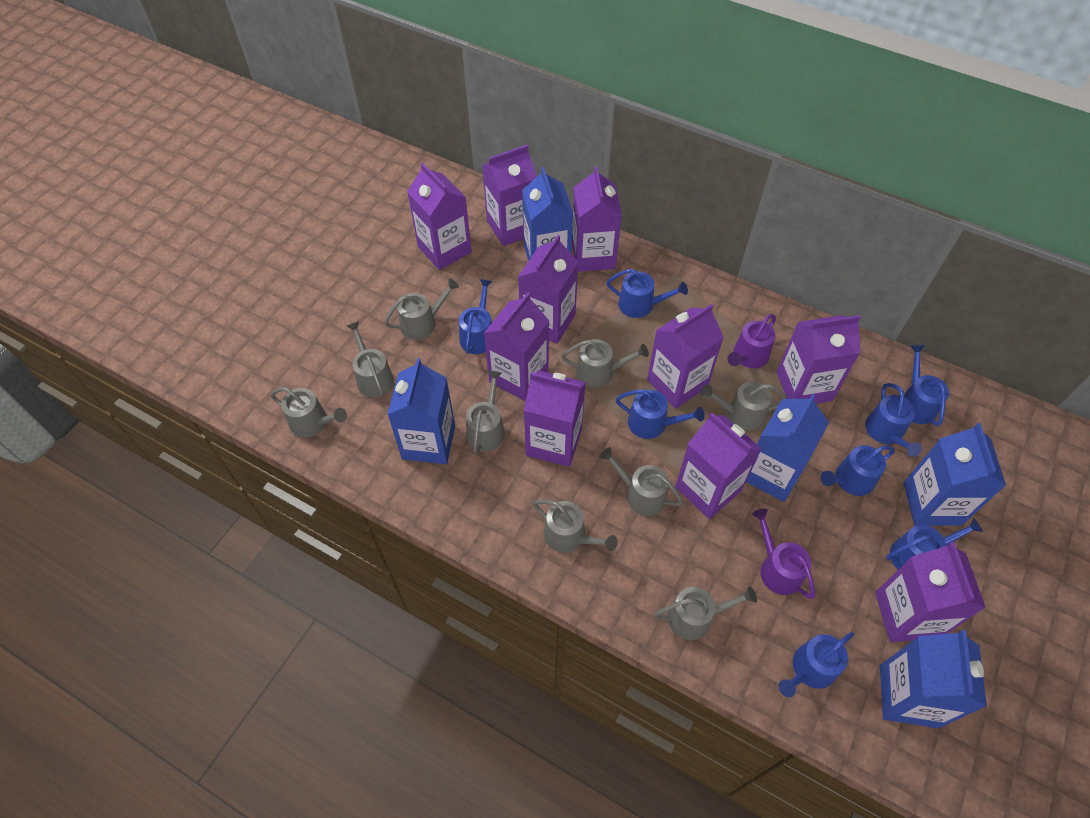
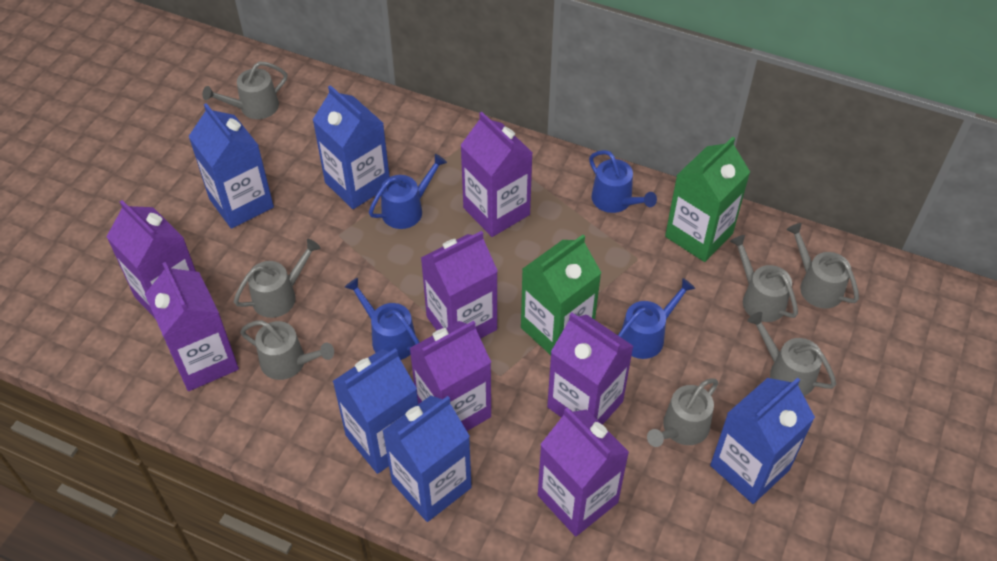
blue watering can: [459,279,492,354] [606,269,688,318] [616,389,704,439] [779,632,854,697] [821,445,894,496] [865,383,922,457] [886,518,983,570] [904,345,949,426] = 8 -> [345,278,420,360] [369,154,447,229] [589,150,657,213] [618,278,695,359] = 4
green carton: none = 0 -> [521,235,601,355] [665,137,750,262] = 2
grey watering can: [271,387,347,437] [347,321,394,397] [384,278,459,340] [466,370,505,454] [533,500,618,553] [562,339,649,387] [599,447,683,516] [654,586,757,640] [701,381,787,431] = 9 -> [202,61,287,119] [234,239,320,318] [240,320,334,380] [647,378,718,447] [730,235,798,322] [747,312,836,396] [786,223,859,309] = 7
purple carton: [407,163,472,270] [482,145,537,246] [484,292,549,401] [518,235,578,344] [523,370,586,467] [572,166,622,272] [647,304,724,409] [675,413,762,519] [777,315,861,404] [875,542,986,642] = 10 -> [106,200,196,318] [145,262,239,391] [409,320,491,431] [421,231,498,339] [460,112,533,237] [538,408,629,537] [547,312,633,425] = 7
purple watering can: [727,314,776,368] [752,509,815,599] = 2 -> none = 0

